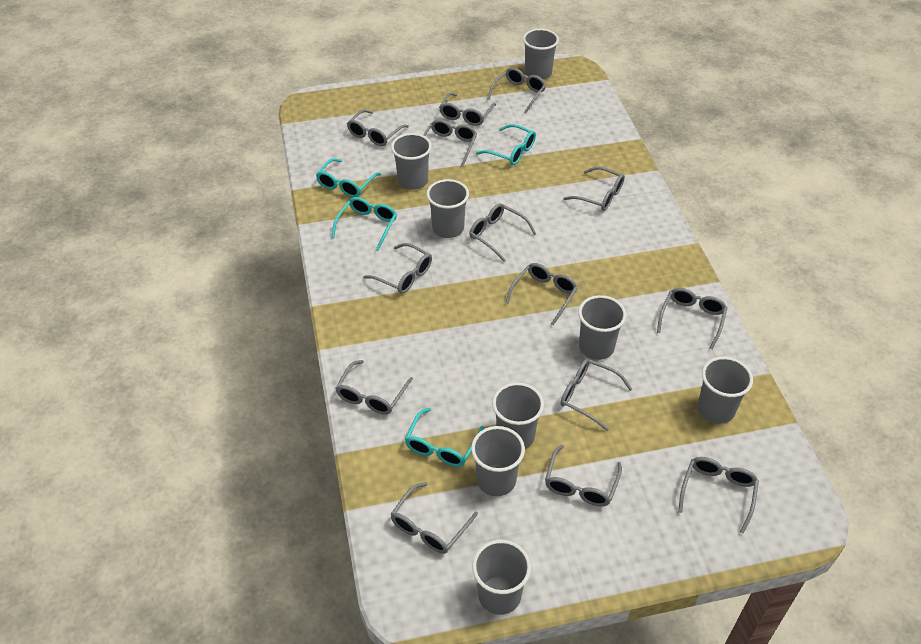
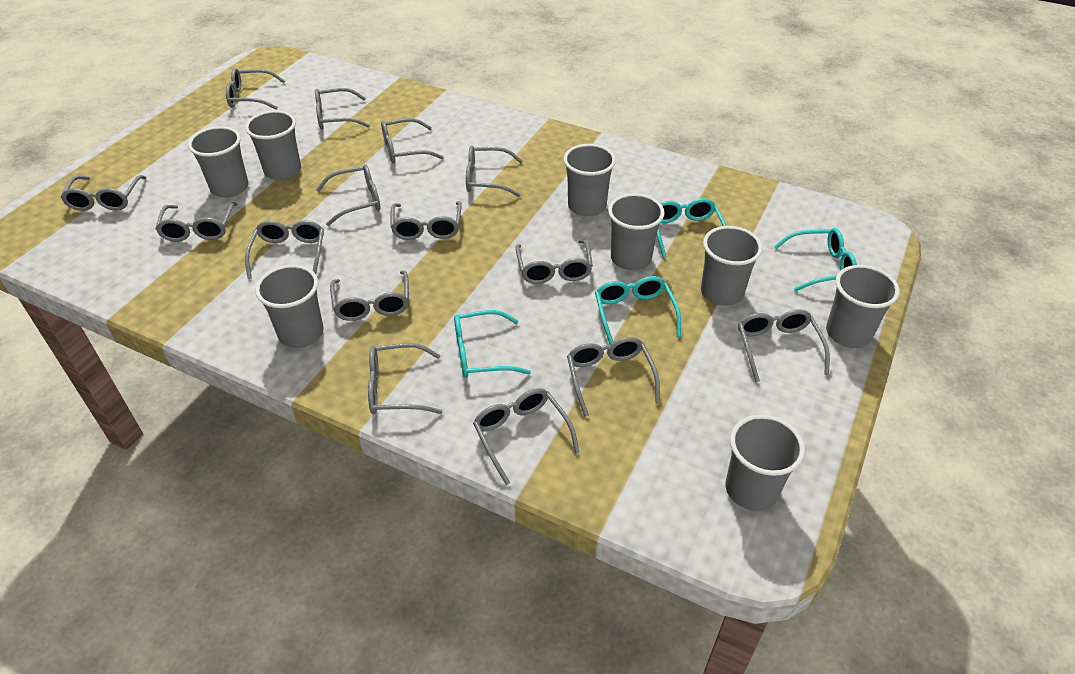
grey glasses: [336,360,413,415] [347,109,409,146] [363,243,432,294] [391,482,478,554] [423,119,477,167] [439,92,496,126] [469,203,536,262] [487,67,546,113] [506,263,578,325] [545,445,622,507] [561,359,632,431] [563,167,625,211] [657,288,727,350] [678,457,759,534] = 14 -> [60,175,147,211] [155,202,237,242] [226,68,285,110] [245,220,324,279] [315,88,370,129] [316,164,381,226] [330,270,409,321] [368,343,442,414] [381,118,443,163] [390,201,462,240] [466,146,523,197] [473,388,580,485] [515,240,593,284] [567,337,660,417] [738,310,830,382] = 15

